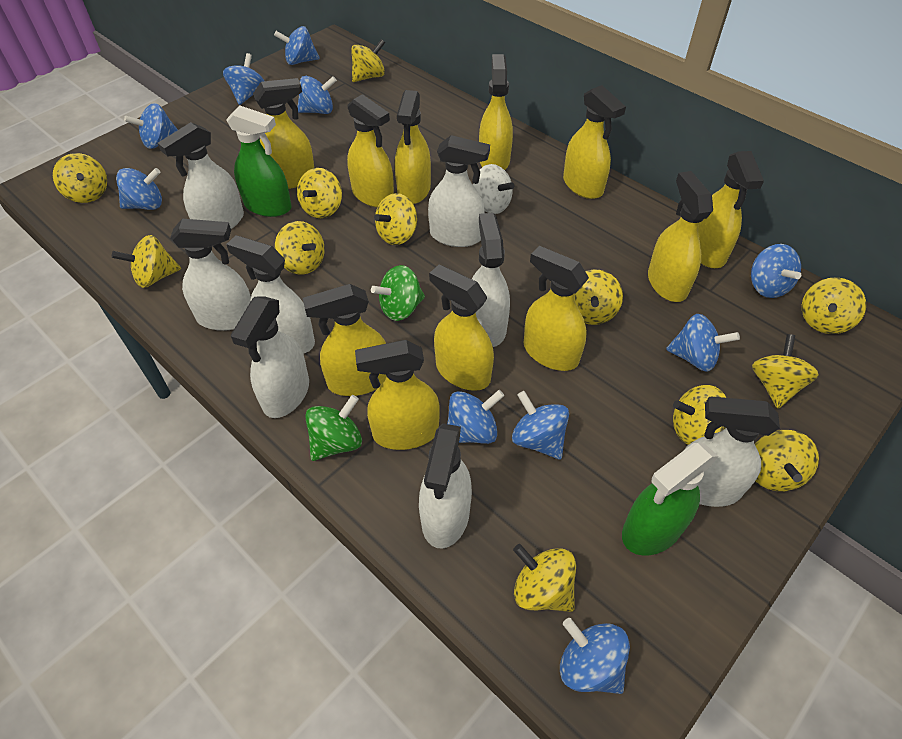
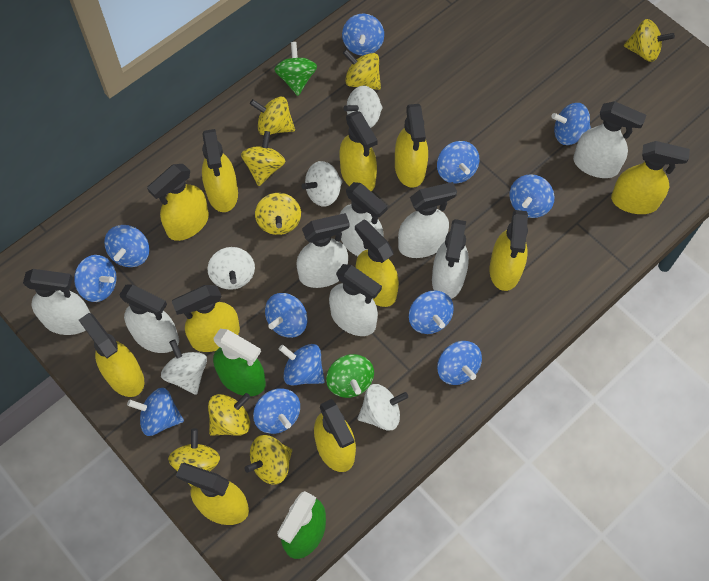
blue spinning top: [116,168,162,210] [124,103,178,149] [223,53,264,105] [274,26,320,65] [297,76,337,114] [447,390,504,444] [512,391,569,460] [560,618,630,694] [666,314,740,372] [751,244,801,298] = 10 -> [74,255,117,302] [104,225,149,267] [127,388,184,436] [253,388,300,434] [265,293,308,338] [279,344,325,386] [342,14,384,56] [409,290,454,334] [437,141,479,184] [437,341,482,385] [509,174,554,218] [551,103,591,145] = 12
white spinning top: [473,164,514,214] = 1 -> [161,339,207,395] [207,247,255,290] [301,161,343,207] [343,86,383,128] [358,384,408,431] = 5
yellow spinning top: [53,153,107,203] [112,235,181,288] [275,221,325,275] [297,168,342,218] [351,39,385,82] [374,193,417,245] [513,544,576,612] [574,270,623,325] [673,385,727,445] [752,334,819,408] [755,430,819,491] [802,277,866,334] = 12 -> [168,428,220,487] [208,393,250,436] [241,131,286,186] [244,435,292,485] [250,97,295,135] [255,193,301,235] [343,49,381,90] [624,19,675,62] = 8

